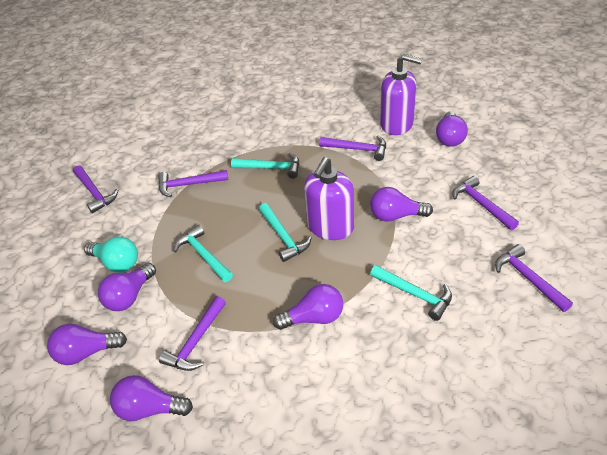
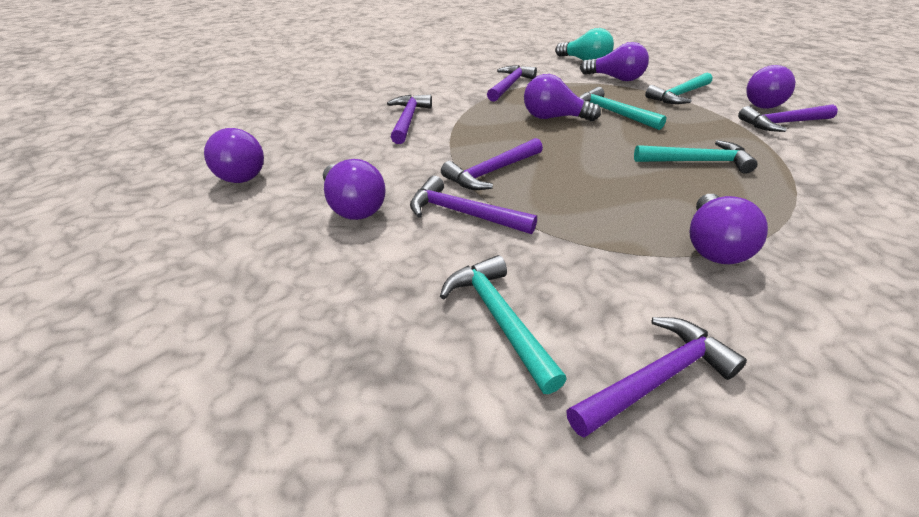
purple soap dispenser: [304,157,354,240] [380,54,422,135] = 2 -> none = 0

